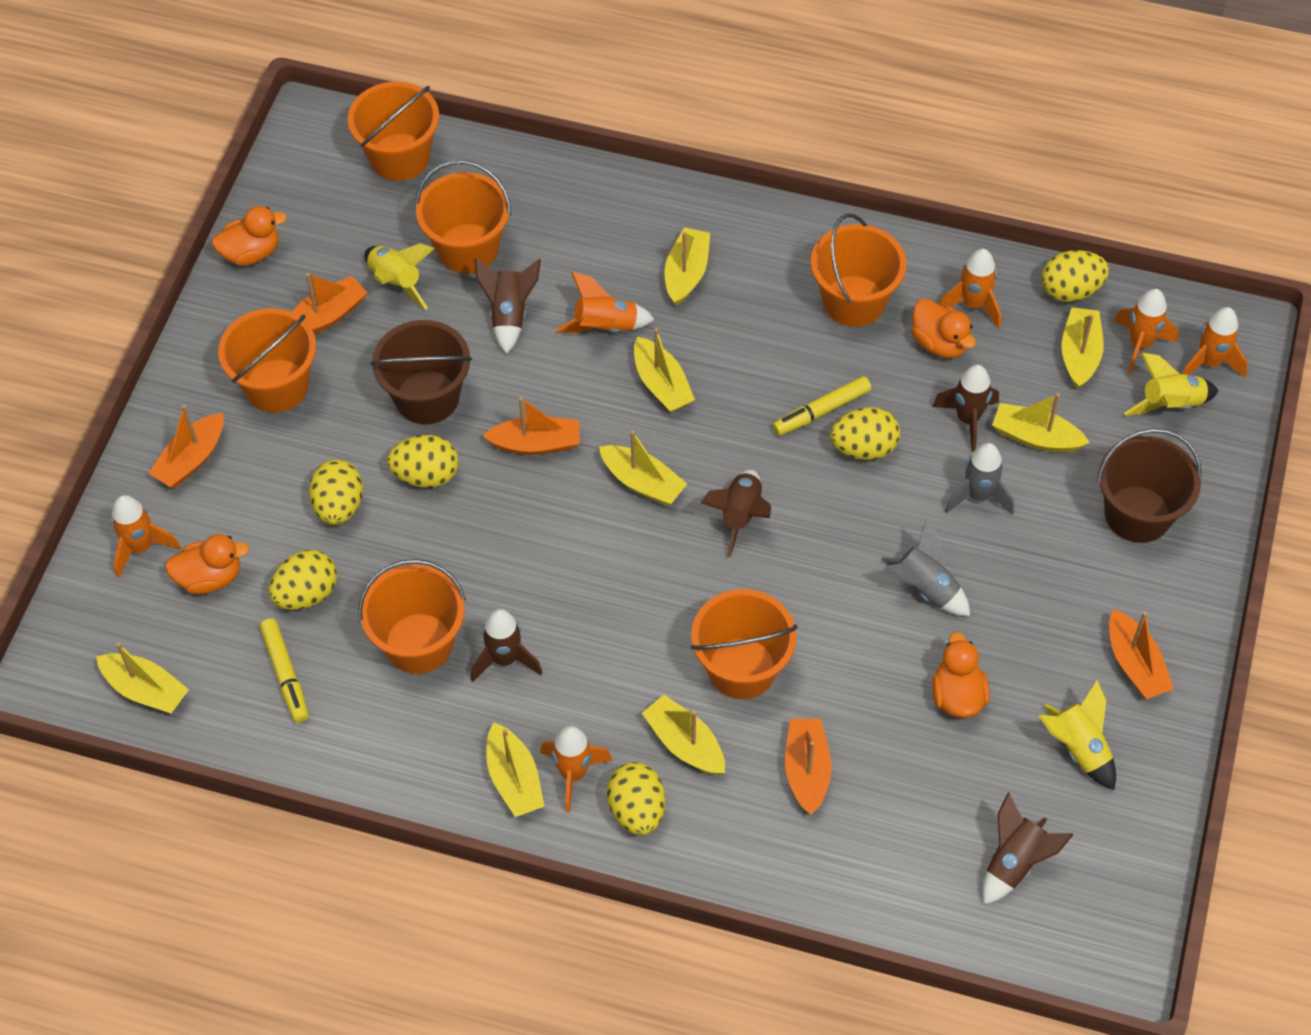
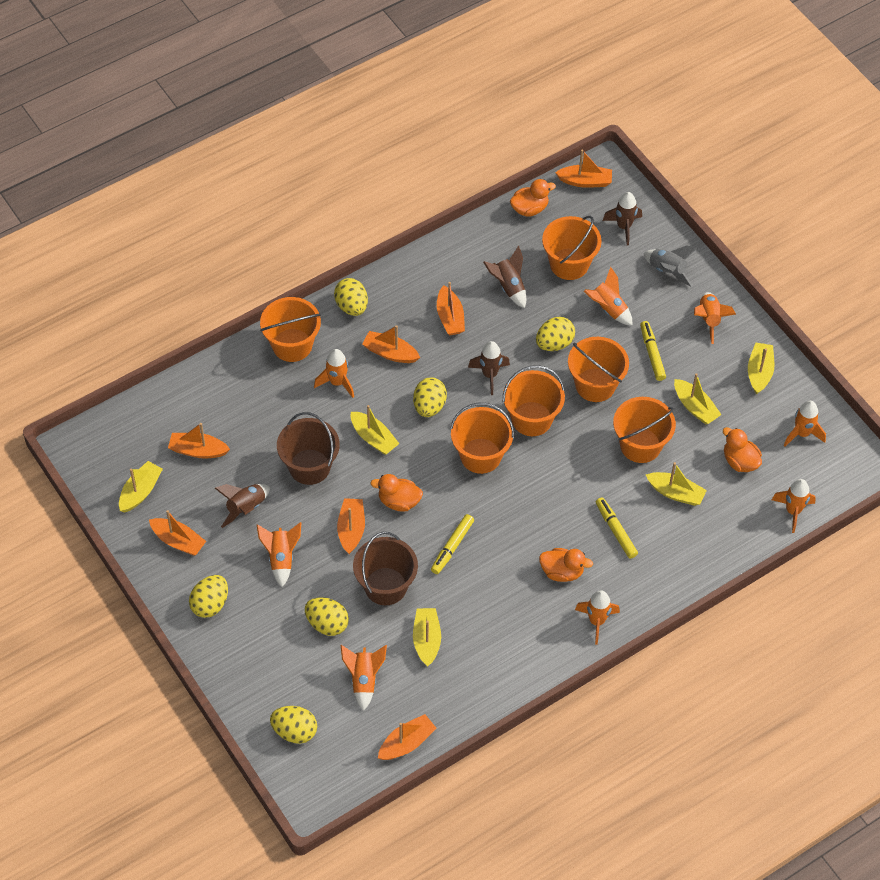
brown rocket: [471,609,543,682] [475,258,541,354] [701,470,771,557] [932,365,999,451] [983,792,1074,905] = 5 -> [215,484,270,528] [468,341,510,395] [483,246,526,308] [603,192,642,246] = 4
grey rocket: [882,519,970,616] [945,443,1014,515] = 2 -> [643,245,697,287] = 1
orange boat: [149,405,224,488] [292,273,367,334] [482,397,580,455] [785,718,832,815] [1109,609,1174,699] = 5 -> [149,510,206,556] [168,423,230,458] [337,498,365,554] [362,325,420,363] [378,714,437,760] [437,282,465,335] [555,149,612,188] = 7
orange rocket: [111,495,181,578] [540,726,613,812] [556,271,655,333] [939,249,1001,329] [1114,289,1178,374] [1182,307,1248,378] = 6 -> [257,522,302,587] [314,349,354,398] [340,645,387,711] [575,590,620,645] [584,267,632,325] [694,292,736,344] [772,479,816,533] [784,401,826,447] = 8
yellow boat: [96,642,189,713] [486,723,544,817] [599,430,687,505] [634,328,695,413] [642,695,725,775] [665,228,710,306] [992,393,1090,452] [1061,307,1104,389] = 8 -> [119,461,163,513] [351,405,400,455] [413,608,441,666] [646,462,707,506] [674,373,722,425] [748,343,775,395] = 6
yellow marker: [260,618,309,723] [773,376,871,436] = 2 -> [431,514,474,574] [596,497,638,559] [640,321,666,381] = 3
yellow rocket: [364,243,435,310] [1039,680,1116,790] [1124,353,1218,416] = 3 -> none = 0

